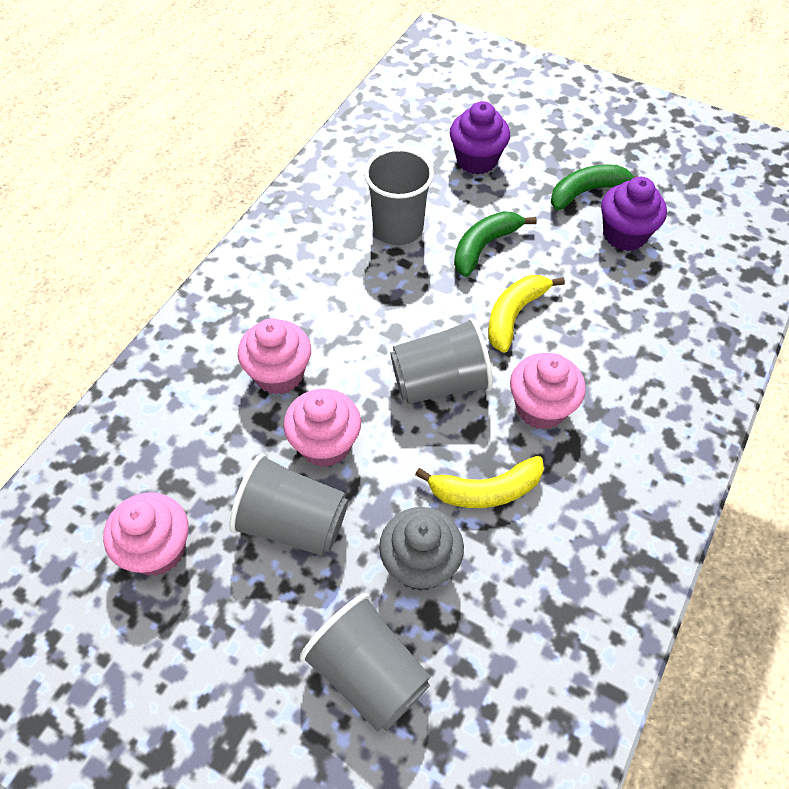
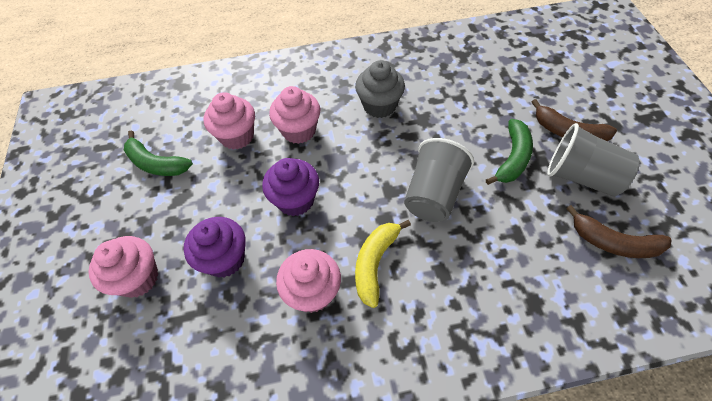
brown banana: none = 0 -> [532,99,617,141] [566,205,672,258] = 2
grey cup: [229,454,348,556] [300,593,431,732] [364,148,434,245] [390,318,493,404] = 4 -> [404,138,474,222] [547,123,640,197] = 2
yellow banana: [415,456,544,508] [488,275,565,353] = 2 -> [355,220,411,308] = 1

